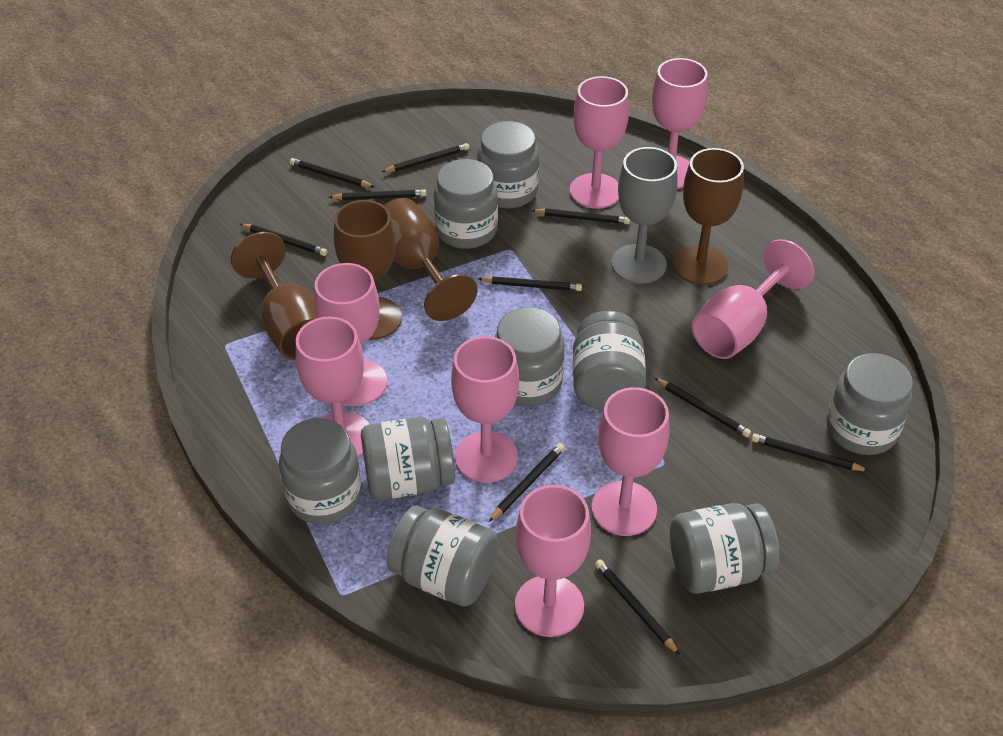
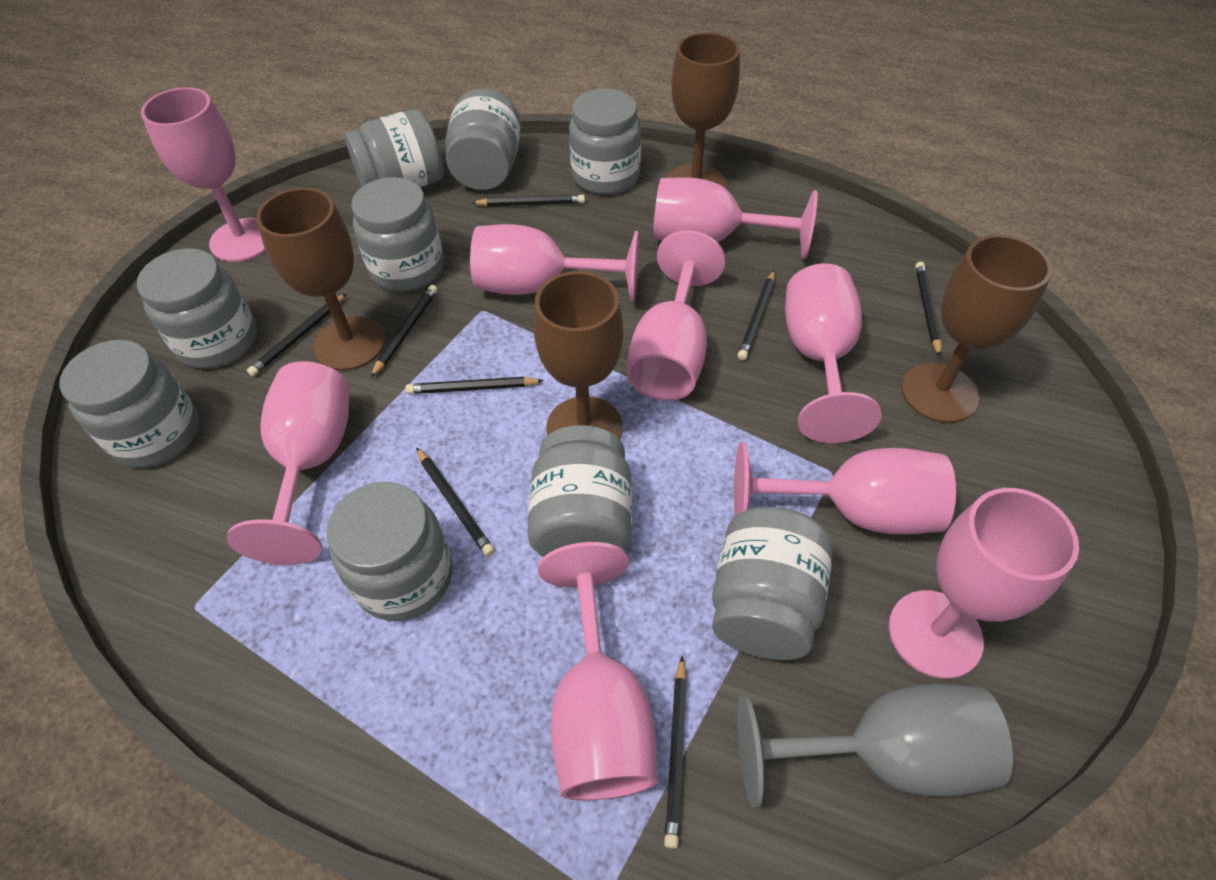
black pencil: [240,224,327,256] [290,158,374,187] [329,189,426,200] [382,143,469,172] [479,276,582,291] [489,443,565,522] [531,208,630,224] [595,559,680,655] [655,378,751,437] [752,434,869,471] = 10 -> [247,293,347,377] [370,285,438,378] [405,377,544,394] [416,447,495,556] [472,195,585,206] [664,656,687,849] [738,271,775,360] [915,262,942,357] = 8
pink goblet: [296,316,369,458] [314,263,387,406] [451,336,519,483] [515,485,591,637] [570,76,629,209] [592,387,670,536] [652,58,708,189] [692,239,814,359] = 8 -> [141,87,265,262] [227,361,349,565] [470,224,639,302] [538,542,657,801] [627,230,725,401] [653,177,818,259] [734,442,956,535] [785,263,882,443] [889,488,1079,679] = 9

